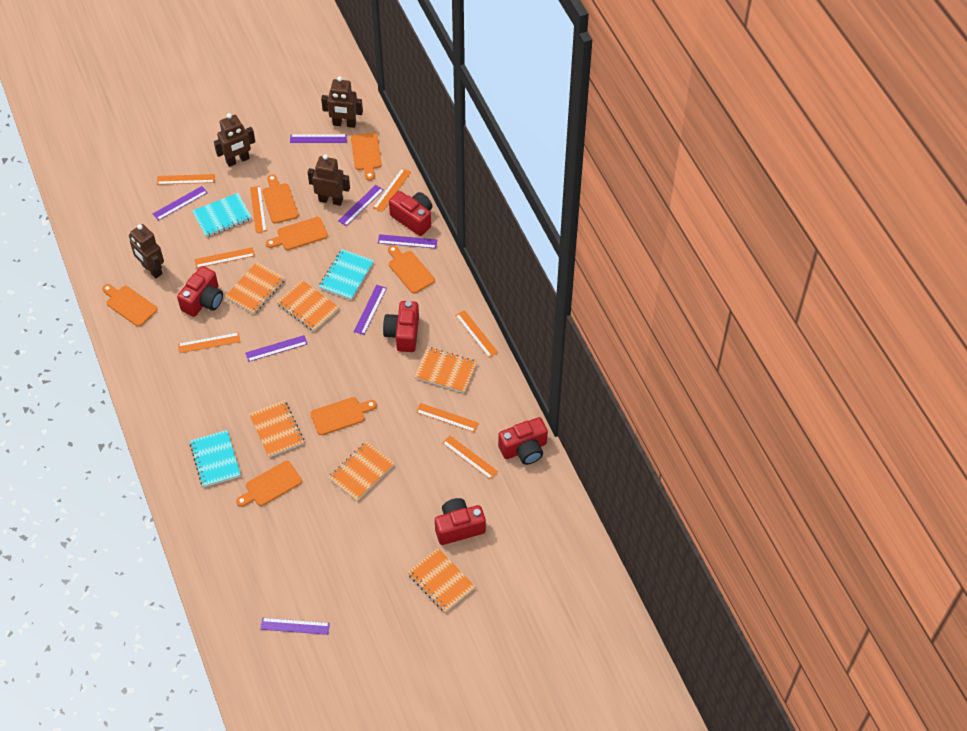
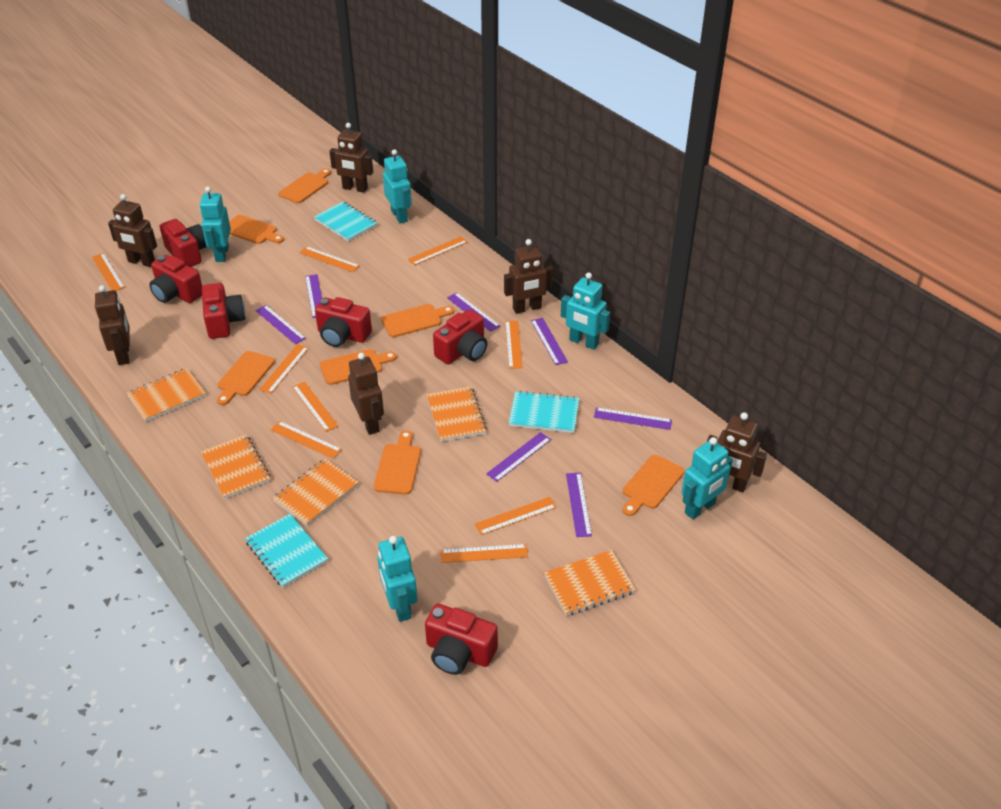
brown robot: [129,224,164,278] [214,113,255,167] [308,154,350,206] [321,76,363,128] = 4 -> [95,285,130,365] [108,194,157,267] [329,123,373,193] [348,353,384,435] [504,239,553,314] [707,412,767,492] = 6
orange notebook: [225,262,285,314] [249,400,304,458] [277,280,339,332] [328,442,394,501] [408,548,476,613] [415,347,477,393] = 6 -> [127,368,206,422] [201,435,271,499] [273,459,359,526] [427,387,487,442] [544,550,636,616] = 5
orange ruler: [157,174,215,185] [178,333,240,353] [194,247,255,268] [250,186,267,233] [373,168,411,212] [416,403,479,432] [442,435,498,480] [455,310,498,358] = 8 -> [92,253,125,291] [259,344,309,394] [271,421,342,459] [292,382,338,432] [299,246,360,272] [408,236,468,265] [441,544,528,563] [475,497,557,535] [505,320,523,369] = 9
red camera: [177,266,223,317] [383,301,419,352] [389,191,432,236] [435,498,486,545] [498,417,548,465] = 5 -> [149,255,202,303] [160,219,207,267] [202,283,245,339] [315,297,372,347] [425,604,498,675] [433,309,487,364] = 6
turquoise robot: none = 0 -> [200,186,231,262] [377,536,417,622] [383,149,412,224] [561,272,610,350] [681,437,733,519] = 5

